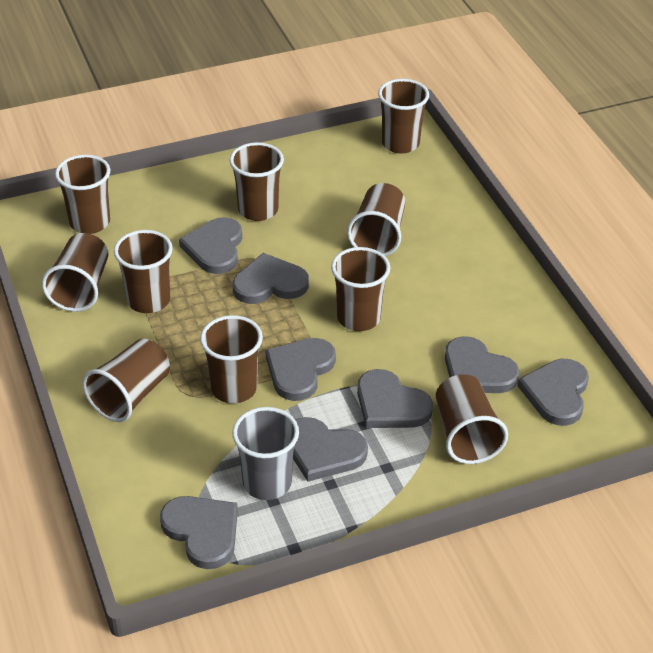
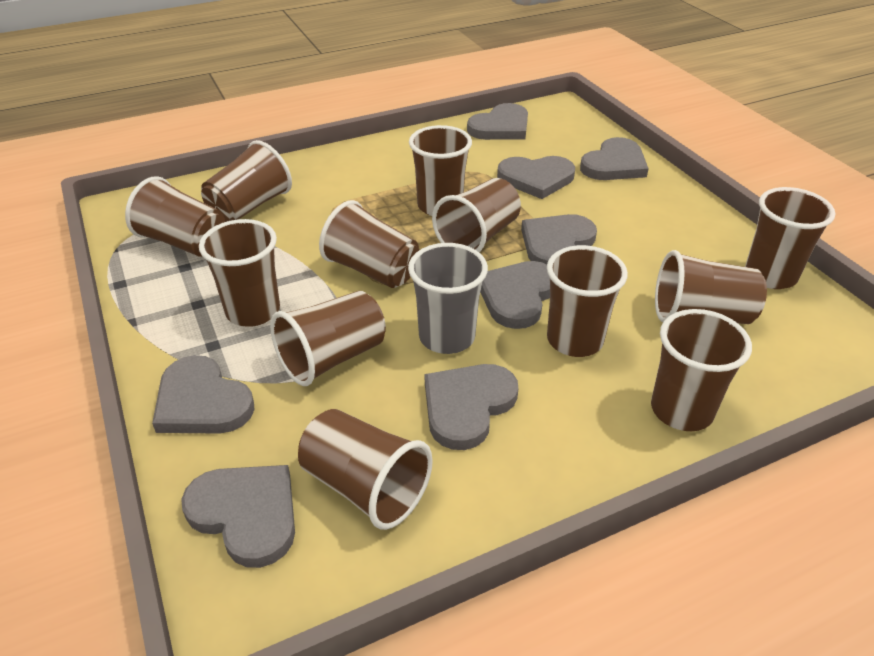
brown cup: [42,233,109,312] [55,155,110,234] [82,339,170,422] [114,230,173,313] [200,315,263,404] [229,142,284,221] [331,247,390,331] [347,183,405,256] [378,79,429,154] [436,374,508,464] = 10 -> [125,176,225,257] [199,219,280,327] [201,140,292,222] [270,291,386,386] [298,409,433,530] [319,200,419,288] [409,125,472,216] [432,178,521,253] [547,245,628,357] [651,309,752,431] [655,250,767,324] [745,187,836,289] = 12

